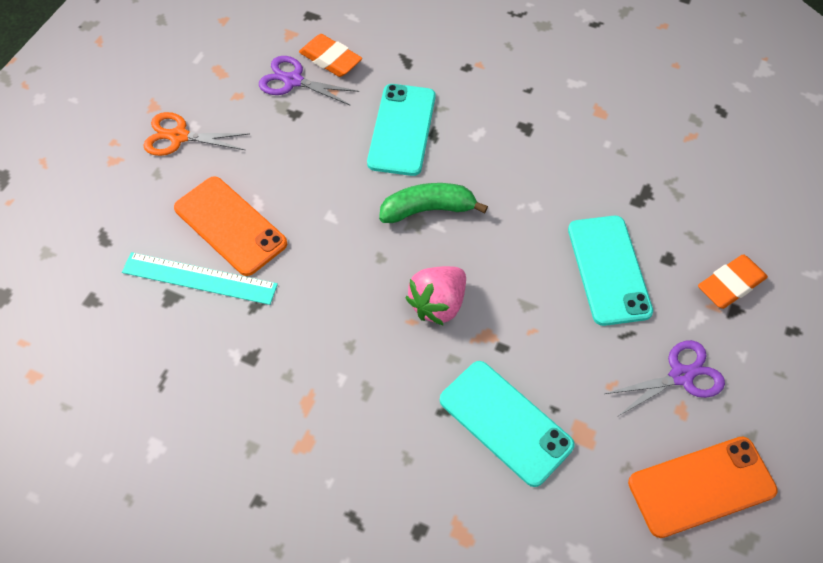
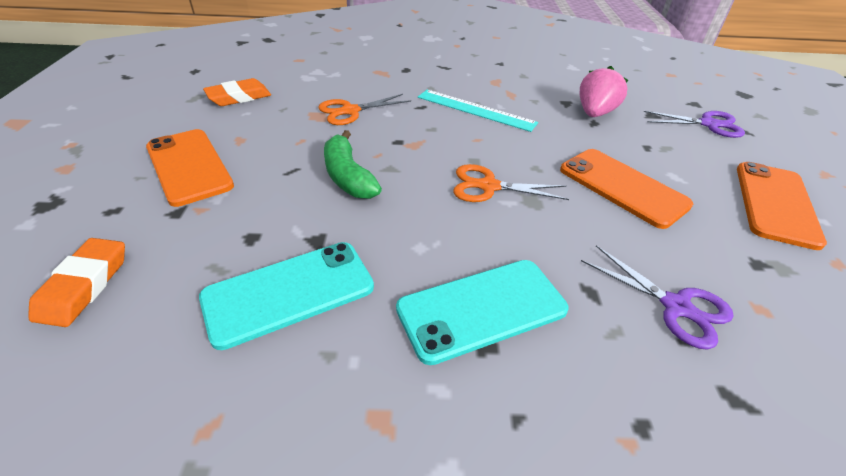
orange phone: [174,176,287,276] [628,436,778,538] = 2 -> [146,129,234,207] [560,149,693,229] [737,162,827,250] = 3
orange scissors: [143,112,249,156] = 1 -> [318,94,411,125] [453,164,569,202] = 2
turquoise phone: [367,84,436,176] [440,361,575,487] [568,216,653,326] = 3 -> [199,242,374,350] [396,260,569,365] = 2

